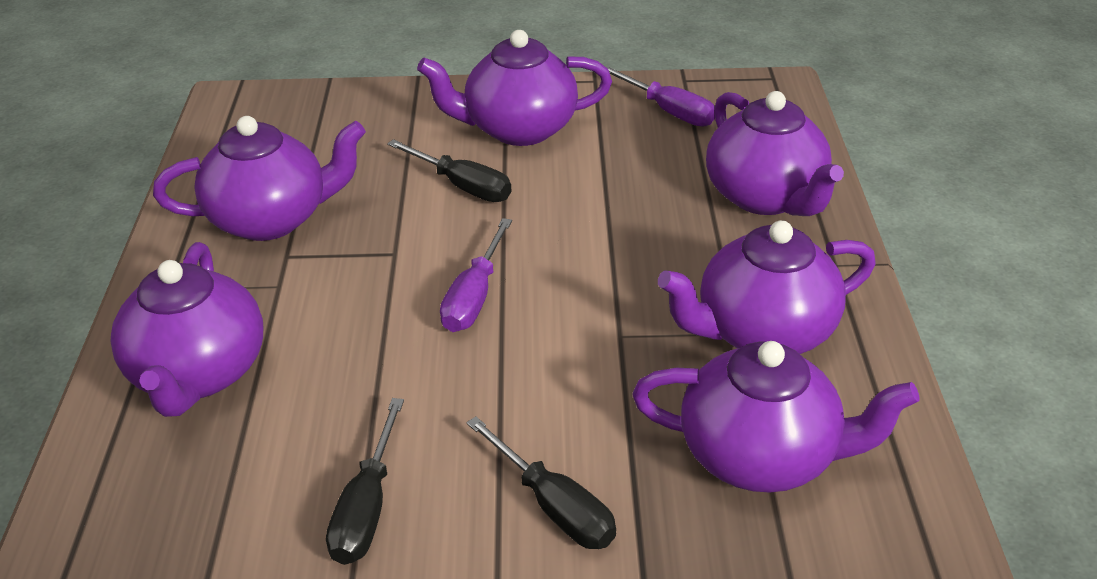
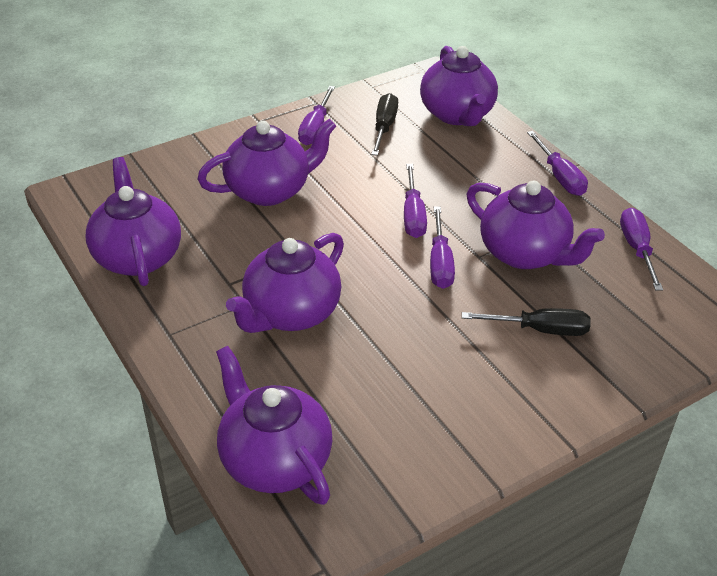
black screwdriver: [326,398,404,565] [387,139,511,202] [466,417,616,549] = 3 -> [371,93,398,156] [462,308,591,336] = 2
purple screwdriver: [440,218,512,332] [606,66,715,127] = 2 -> [298,86,335,145] [404,164,427,238] [430,207,455,289] [527,131,588,196] [620,208,663,291] = 5

